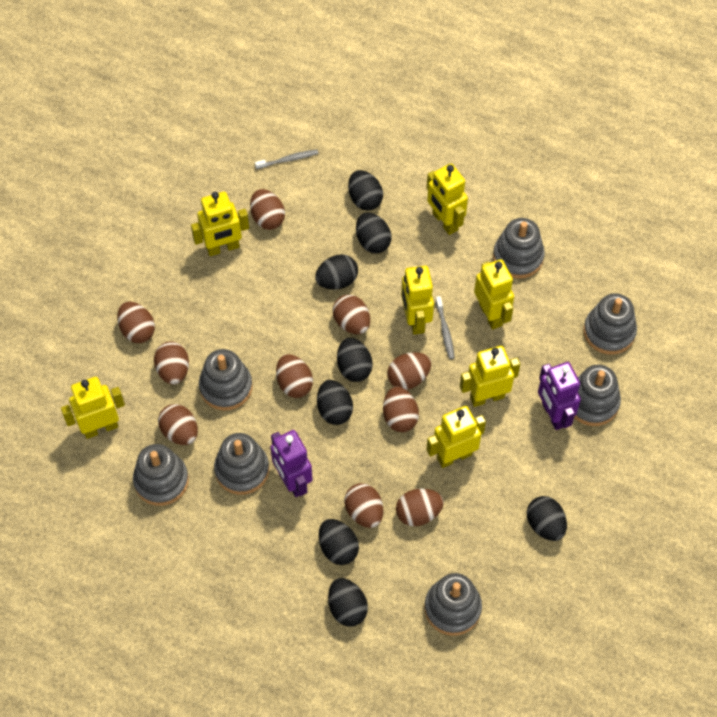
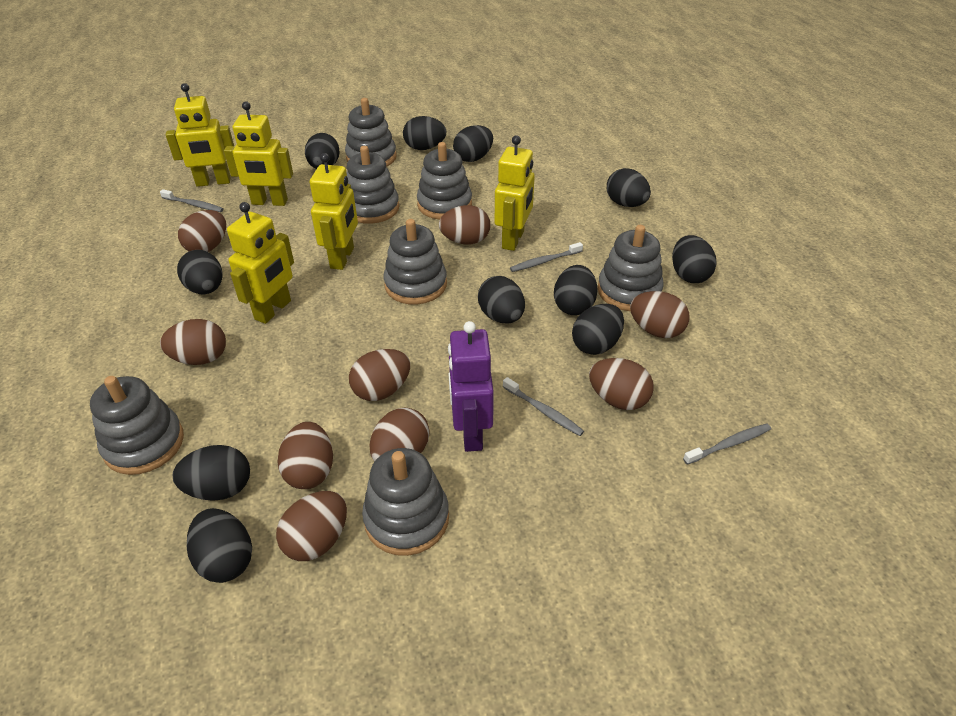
black egg: [315,254,358,289] [317,380,353,425] [319,519,359,565] [328,578,368,626] [337,338,373,382] [348,170,383,211] [356,212,391,253] [527,496,567,541] = 8 -> [173,445,250,501] [177,250,222,294] [187,508,252,583] [305,133,340,169] [403,116,446,150] [453,125,493,162] [478,276,525,323] [554,265,598,315] [572,304,624,355] [607,168,651,207] [672,235,717,283] = 11
brown egg: [117,302,155,343] [154,341,189,384] [158,404,198,445] [250,189,285,230] [276,354,313,398] [333,295,370,334] [344,483,383,528] [383,387,419,432] [387,352,431,390] [396,489,444,526] = 10 -> [160,319,226,365] [178,210,226,252] [276,491,347,561] [277,422,333,489] [349,349,410,401] [369,408,429,461] [439,205,490,244] [589,358,654,410] [630,291,690,338] = 9
grey toothbrush: [255,150,318,169] [436,296,455,359] = 2 -> [160,189,224,212] [503,377,584,436] [510,242,583,272] [683,423,771,465] = 4
purple robot: [271,430,313,497] [538,362,581,430] = 2 -> [448,321,494,452] = 1
yellow robot: [61,377,125,439] [191,192,249,256] [401,266,434,335] [426,406,486,468] [427,164,468,235] [460,346,520,407] [474,259,514,329] = 7 -> [165,83,234,187] [224,101,293,206] [227,202,294,324] [310,153,358,270] [495,135,535,251] = 5

